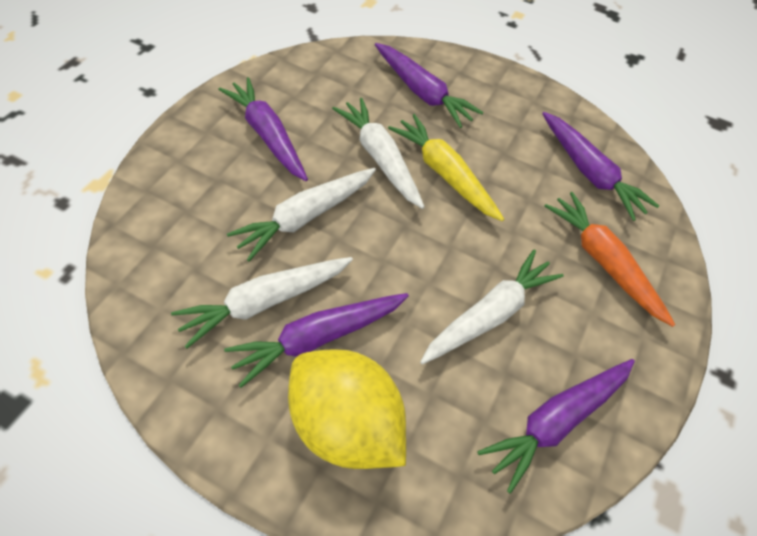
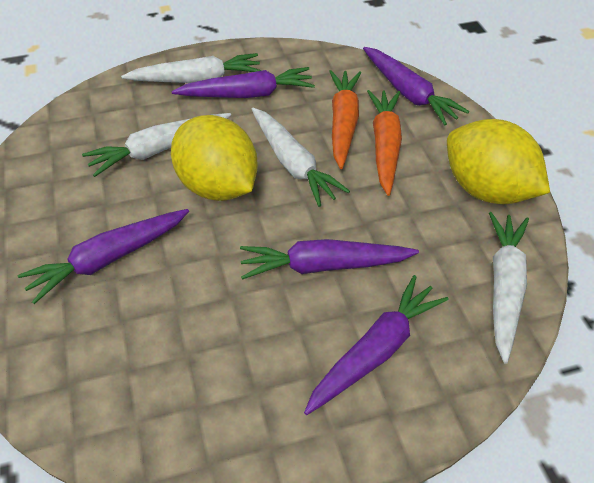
orange carrot: [544,192,675,327] = 1 -> [329,70,361,169] [367,90,402,196] = 2
yellow carrot: [388,114,504,221] = 1 -> none = 0
yellow lemon: [288,349,406,469] = 1 -> [171,115,258,201] [447,119,550,204] = 2

